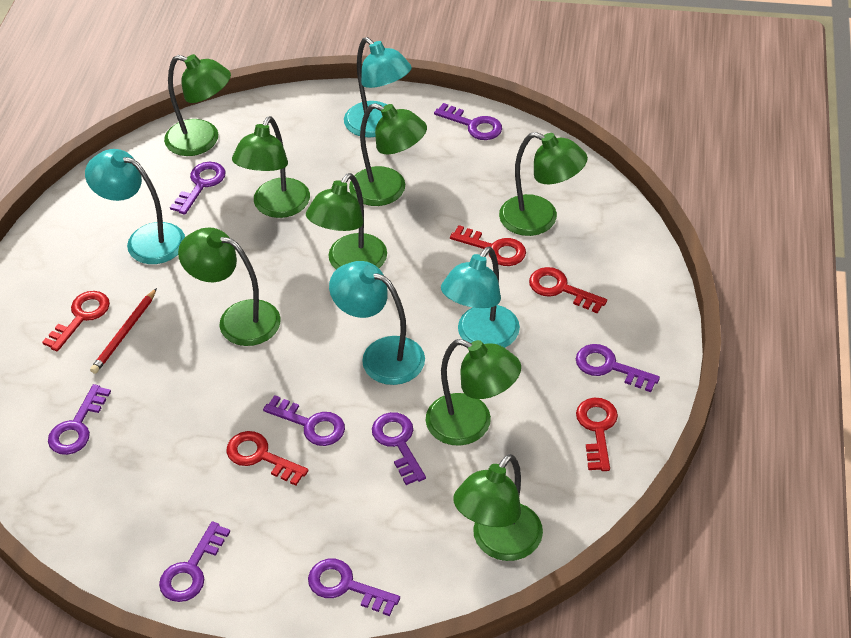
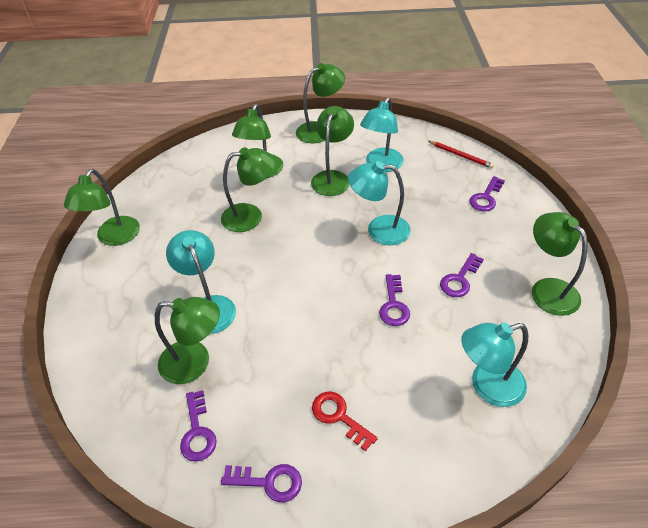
green lamp: [164,54,231,156] [178,227,281,346] [232,116,310,218] [306,173,387,269] [349,103,427,206] [426,339,521,446] [453,454,543,561] [499,132,588,236] = 8 -> [64,169,140,246] [155,297,220,384] [221,147,275,232] [232,104,283,178] [296,63,345,143] [311,106,354,196] [532,212,588,316] = 7
purple key: [48,384,111,455] [159,522,230,602] [170,162,226,215] [263,395,345,446] [308,559,400,616] [372,412,426,485] [434,103,502,140] [576,344,660,392] = 8 -> [180,390,217,462] [221,464,302,503] [379,274,410,326] [440,253,484,297] [470,176,505,211] = 5
red key: [42,291,110,351] [226,431,309,486] [450,225,526,266] [529,267,607,314] [576,398,618,471] = 5 -> [312,391,378,451] = 1

